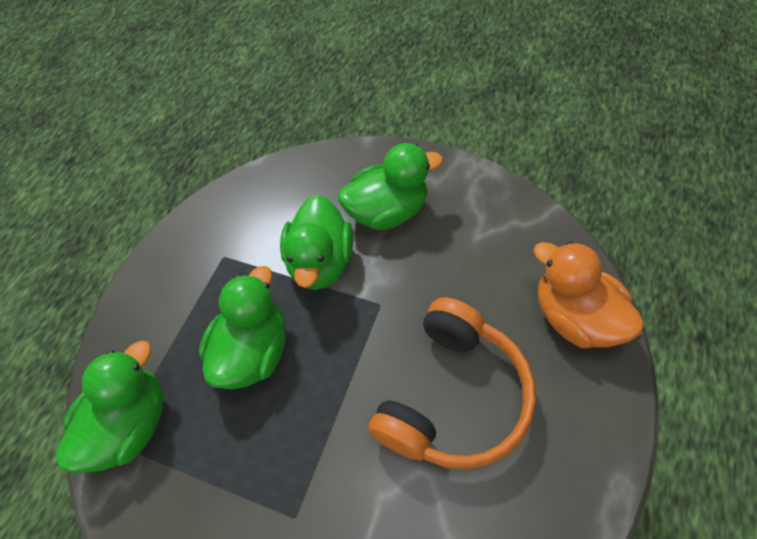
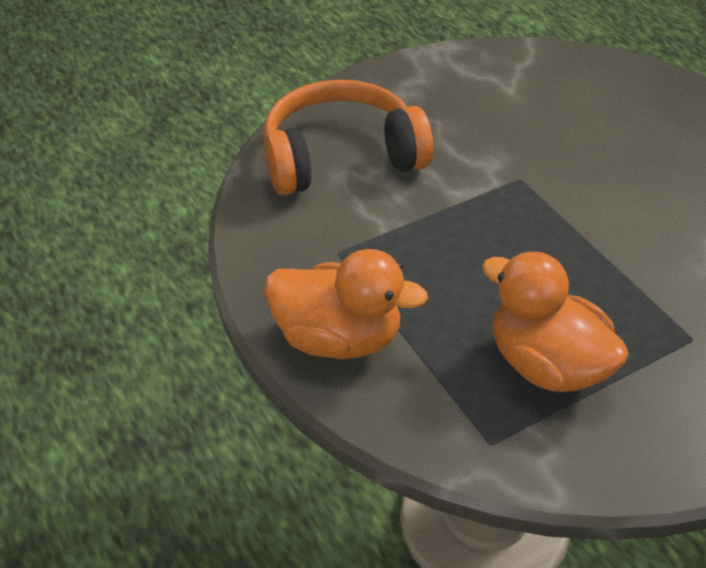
green duck: [55,341,164,474] [199,266,285,389] [280,194,353,290] [338,143,443,230] = 4 -> none = 0
orange duck: [534,241,644,348] = 1 -> [265,249,428,359] [482,251,629,392] = 2

